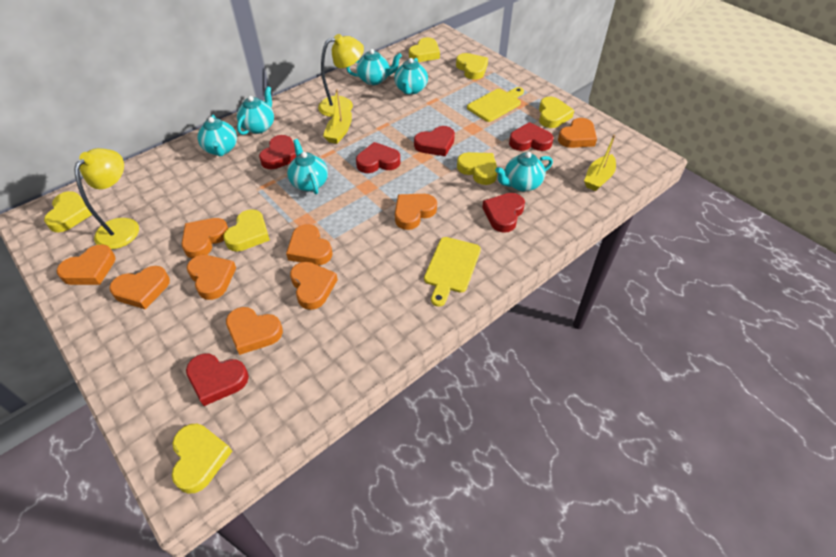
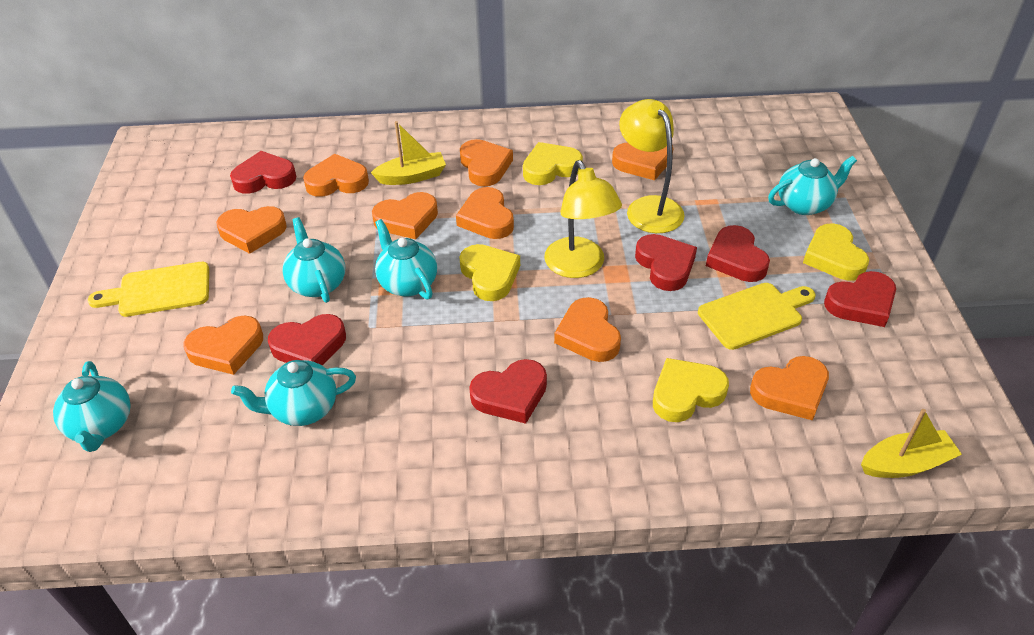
turquoise teapot: [198,115,237,157] [237,86,274,135] [287,139,328,194] [346,49,402,85] [394,58,428,95] [495,152,553,192] = 6 -> [53,361,130,452] [231,360,356,426] [282,217,345,303] [375,219,437,300] [768,156,857,215] = 5
yellow heart: [44,191,92,232] [172,424,232,494] [223,209,270,252] [409,37,440,62] [456,53,488,80] [457,152,497,185] [539,97,574,128] = 7 -> [459,244,520,301] [523,142,583,185] [653,358,729,422] [803,223,869,281] = 4

